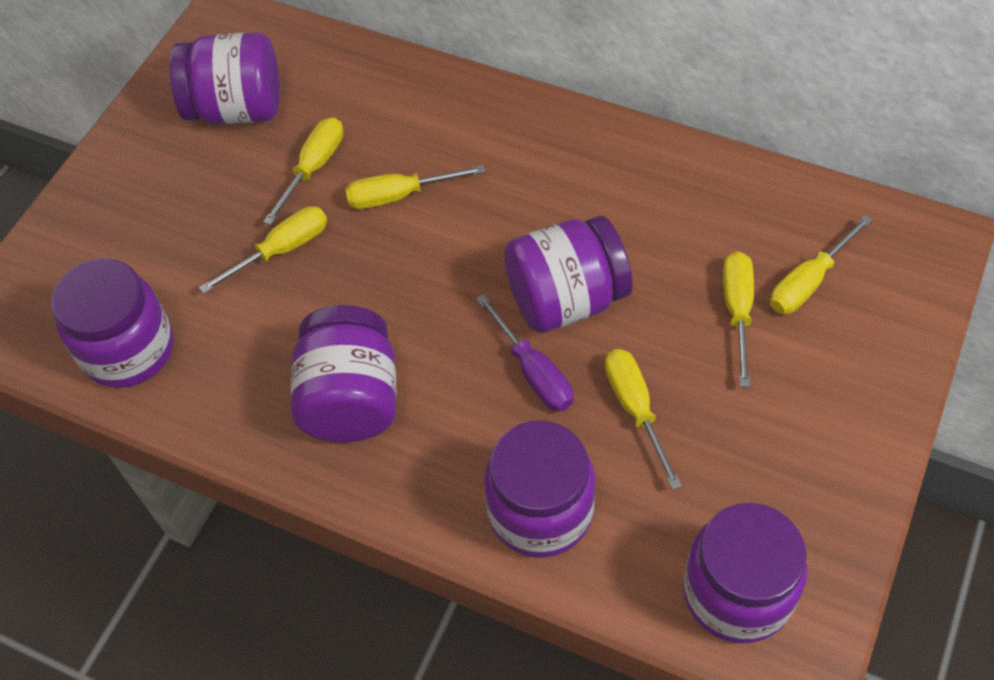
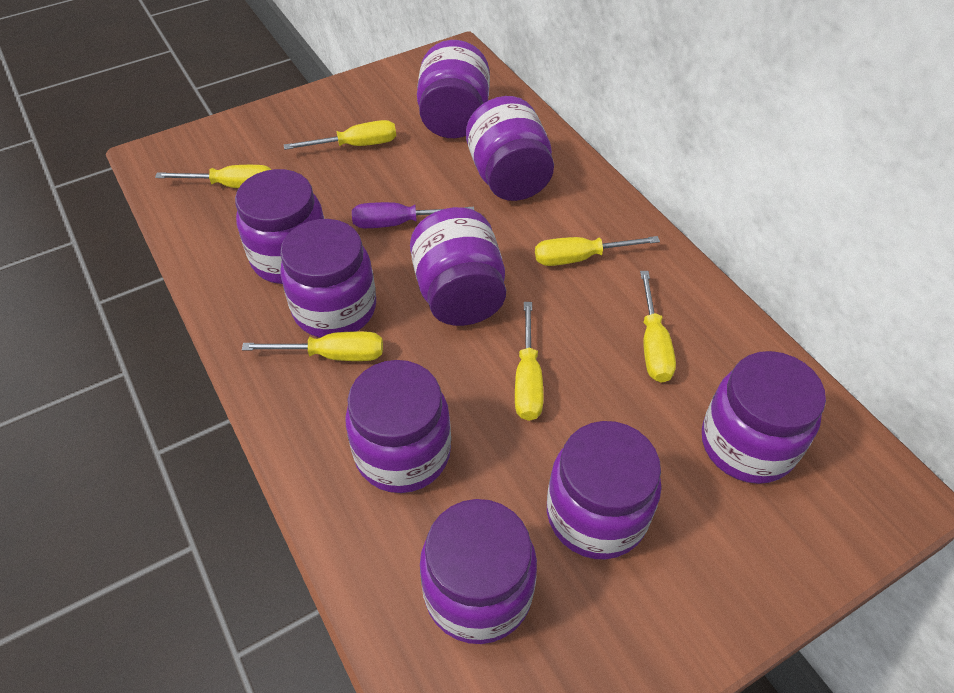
purple jar: [51,258,173,388] [170,32,279,124] [291,305,397,442] [484,421,595,558] [504,216,632,333] [683,503,807,643] = 6 -> [235,169,325,284] [280,219,376,338] [345,360,451,493] [410,207,506,326] [417,40,490,138] [420,499,537,644] [466,96,554,201] [547,421,661,560] [702,351,826,484] = 9

